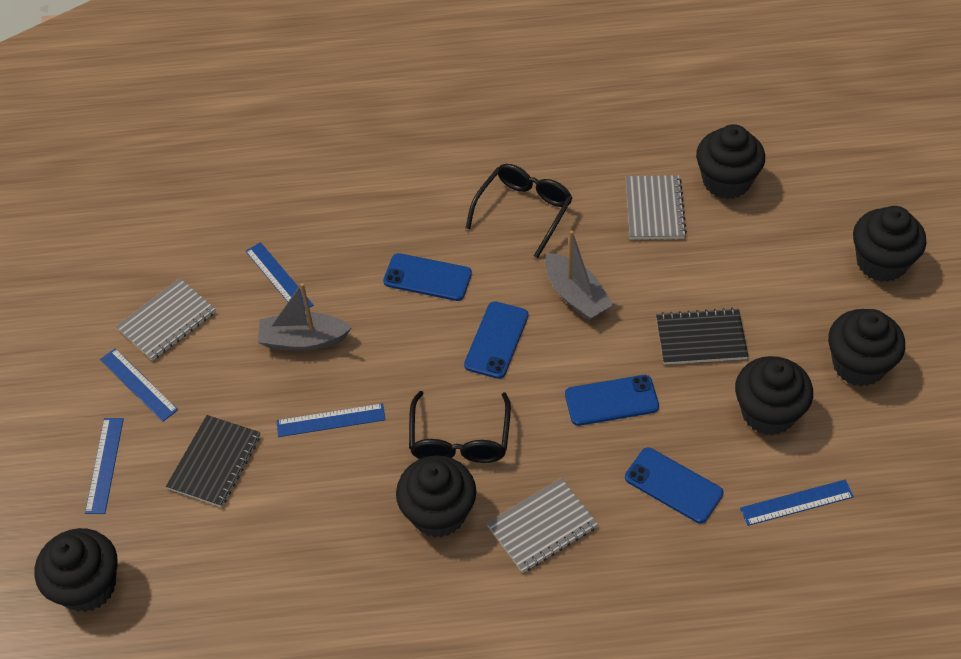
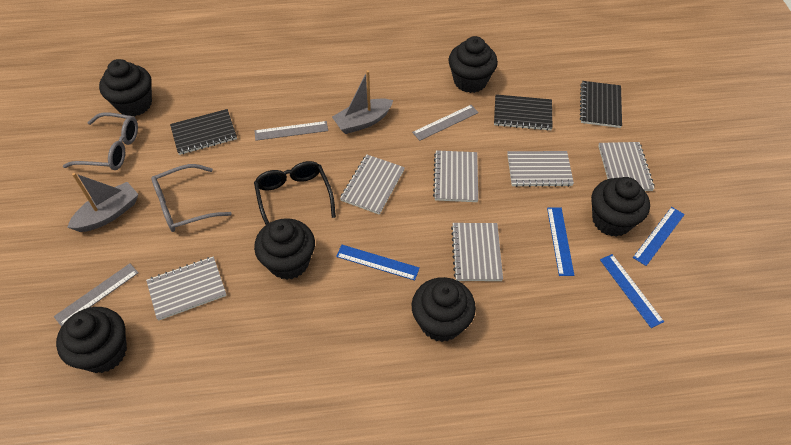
black glasses: [409,391,511,463] [466,164,572,258] = 2 -> [254,161,336,225] = 1
black notebook: [166,415,260,507] [656,308,748,364] = 2 -> [170,109,237,155] [494,94,552,131] [580,81,622,128] = 3
blue phone: [383,253,472,301] [464,301,528,379] [565,375,659,426] [625,448,723,523] = 4 -> none = 0
blue ruler: [85,418,124,514] [100,348,178,422] [245,242,313,310] [277,403,385,437] [740,480,854,526] = 5 -> [336,245,420,281] [547,207,574,276] [600,254,664,328] [633,207,685,266] = 4
grey glasses: none = 0 -> [63,112,138,170] [151,164,232,232] = 2
grey notebook: [116,278,216,361] [487,478,598,573] [626,175,687,239] = 3 -> [146,256,227,321] [340,154,405,215] [433,150,478,202] [451,223,503,281] [507,151,574,187] [598,142,655,191] = 6
grey ruler: none = 0 -> [54,263,139,327] [255,121,328,141] [412,105,479,141] = 3

